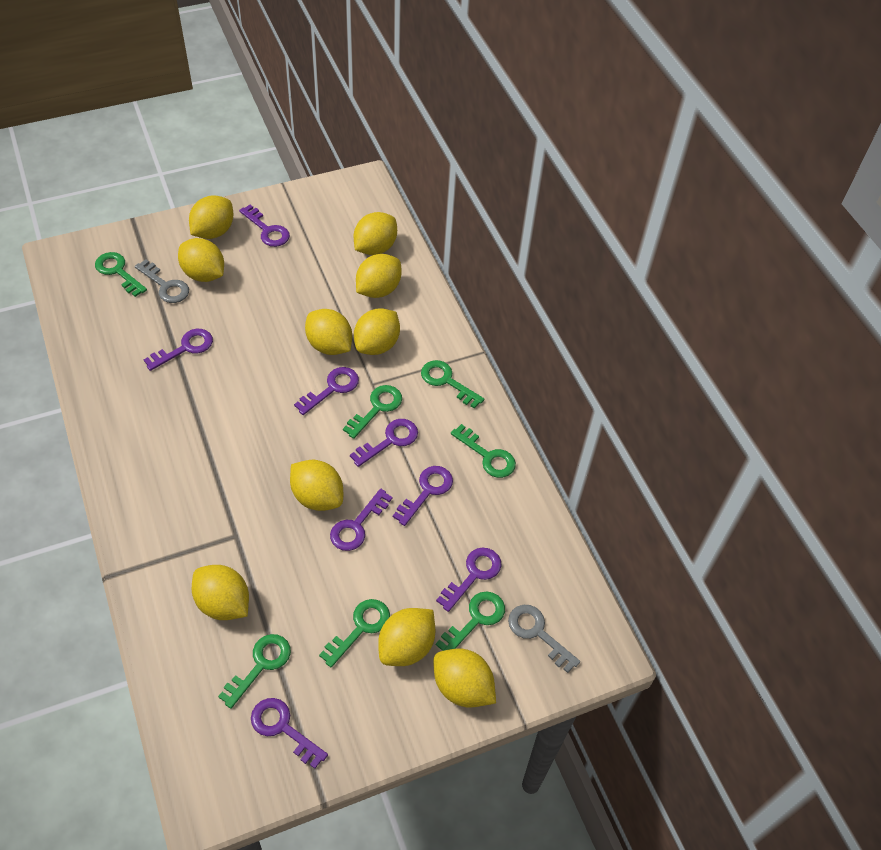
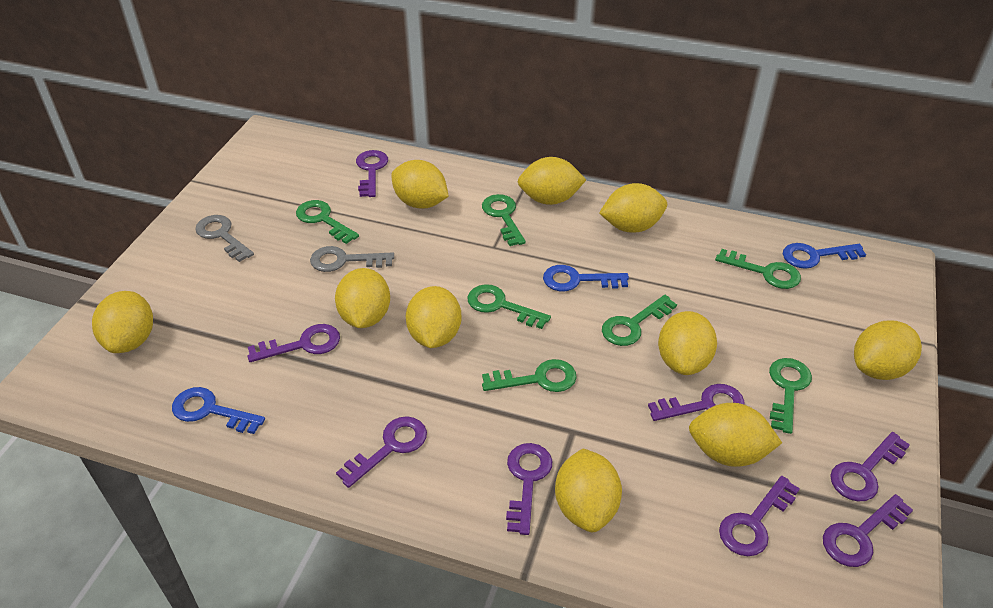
blue key: none = 0 -> [172,387,265,434] [543,265,629,291] [783,243,866,269] = 3

